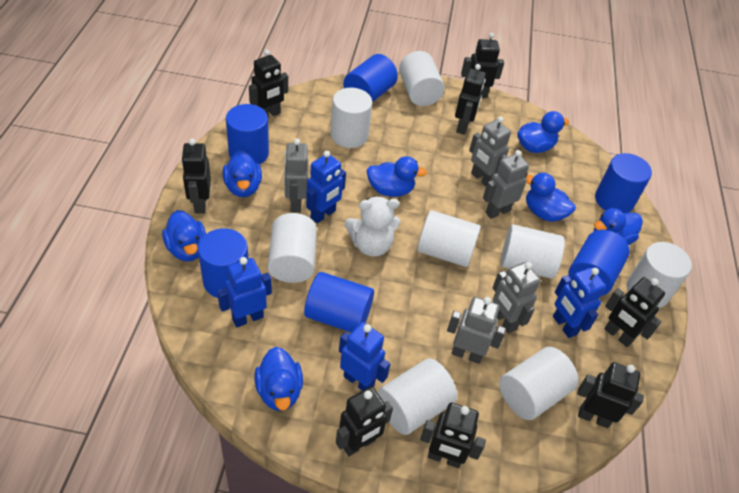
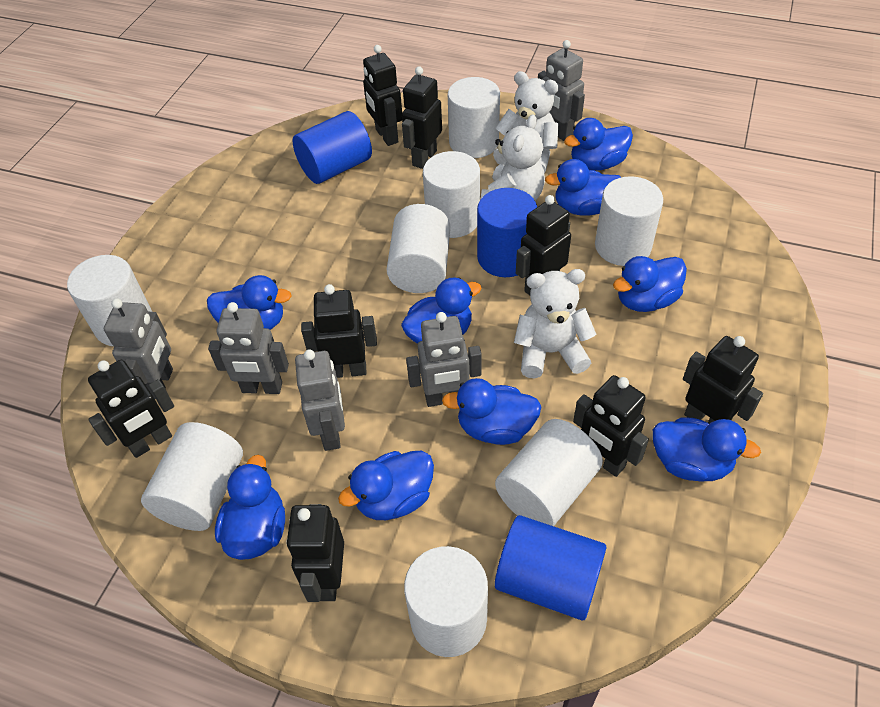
blue cylinder: [198,228,248,298] [226,104,269,164] [304,272,374,332] [343,54,398,102] [568,230,630,296] [595,153,652,213] = 6 -> [292,111,372,184] [477,188,537,277] [495,515,606,620] = 3
blue duck: [162,210,206,261] [223,150,262,197] [254,347,303,411] [367,156,427,197] [518,111,569,153] [526,173,576,222] [594,208,643,245] = 7 -> [207,275,292,330] [215,455,285,560] [338,451,434,520] [401,277,482,344] [442,378,542,445] [545,159,621,216] [564,118,633,171] [613,256,687,312] [653,417,761,481] = 9
blue robot: [217,257,272,328] [306,151,346,223] [339,322,390,391] [553,268,606,338] = 4 -> none = 0
white teddy bear: [345,196,400,257] = 1 -> [481,114,545,201] [493,71,559,174] [514,269,596,378] = 3

